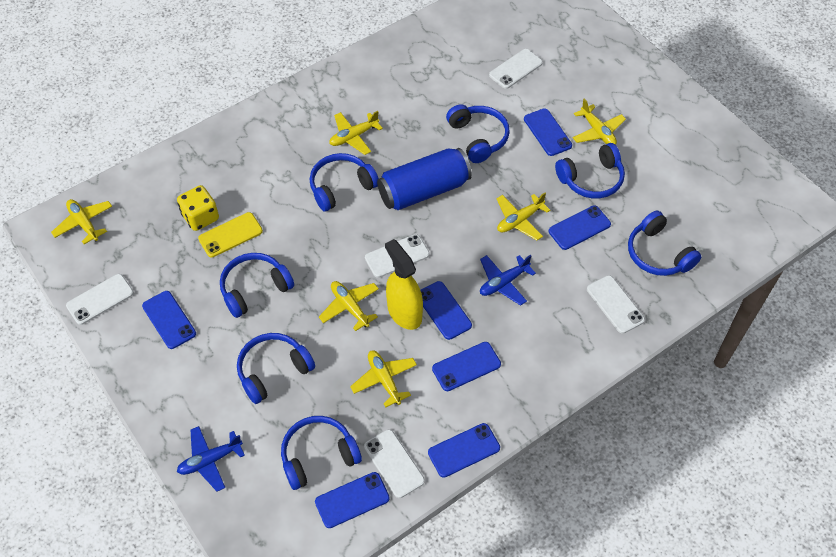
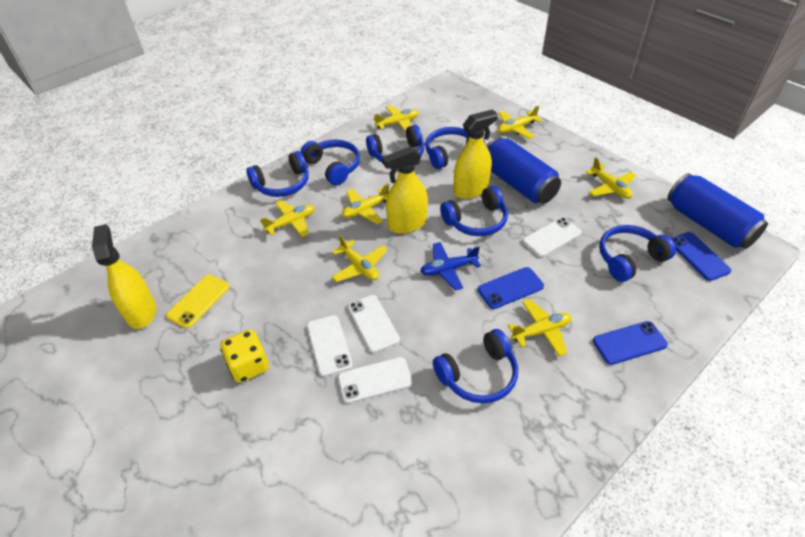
blue can: [377,148,472,210] = 1 -> [486,137,561,204] [667,173,768,249] = 2
blue phone: [142,291,196,349] [315,472,390,528] [420,281,472,340] [428,423,500,478] [432,342,501,391] [524,108,572,156] [549,205,611,250] = 7 -> [478,267,544,309] [593,321,668,365] [671,232,731,281] = 3
blue plane: [177,426,245,492] [480,255,536,306] = 2 -> [420,242,481,291] = 1
white phone: [66,274,134,325] [364,429,425,498] [365,234,429,278] [489,49,543,89] [587,275,645,334] = 5 -> [307,315,353,377] [338,357,413,403] [347,295,400,353] [522,217,582,257] = 4
yellow plane: [51,199,112,244] [319,281,379,331] [329,111,383,155] [350,350,417,407] [496,193,550,241] [573,98,626,145] = 6 -> [260,200,315,237] [332,235,388,282] [342,183,389,224] [373,105,419,132] [498,106,542,139] [508,299,571,356] [586,157,636,199] = 7
yellow spray bottle: [385,239,423,330] = 1 -> [92,224,156,329] [382,146,428,234] [454,109,498,199] = 3

